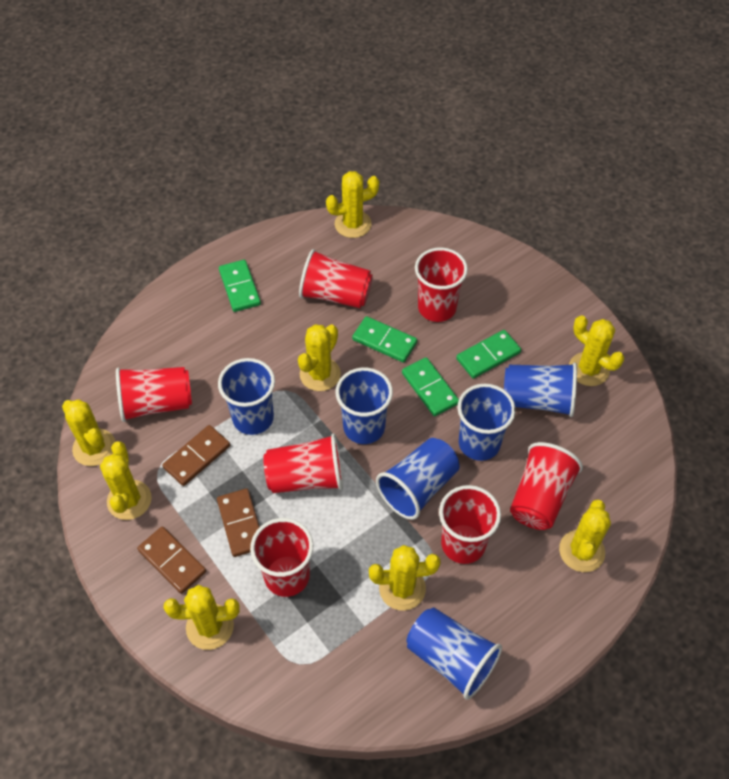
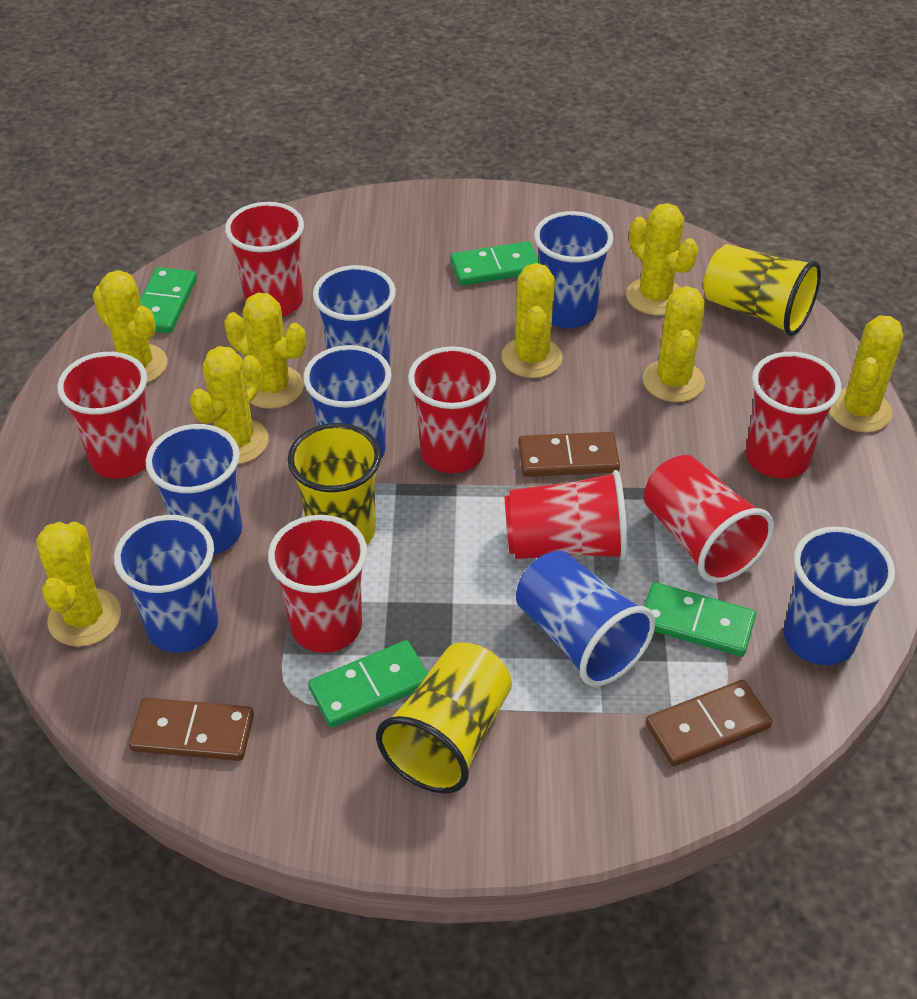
blue cup: [218,358,275,435] [336,368,393,444] [376,438,460,520] [406,608,502,700] [457,384,516,461] [504,363,577,417] = 6 -> [114,515,218,653] [146,424,242,555] [303,345,392,459] [313,265,396,366] [516,550,655,687] [534,211,613,328] [784,527,895,665] = 7
yellow cup: none = 0 -> [288,423,381,544] [376,642,512,794] [703,244,821,336] = 3

